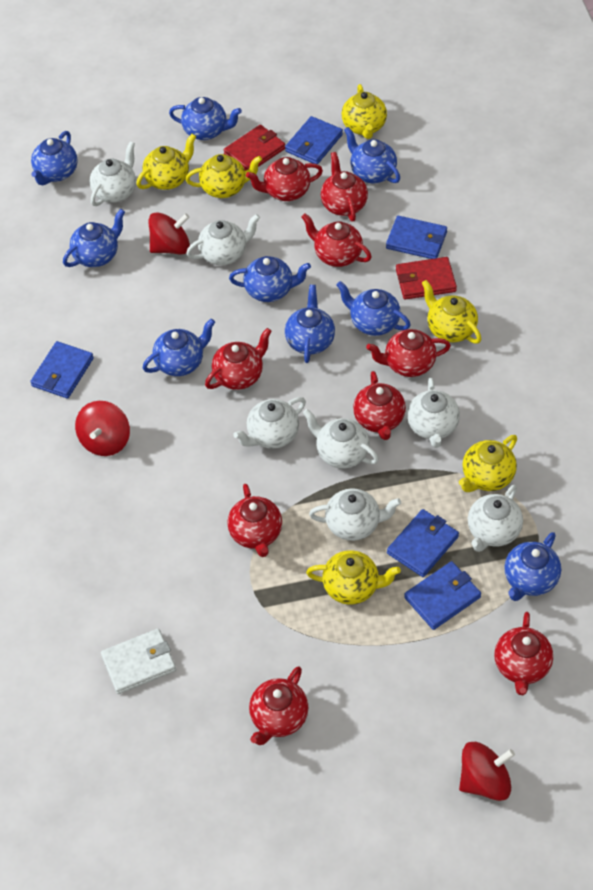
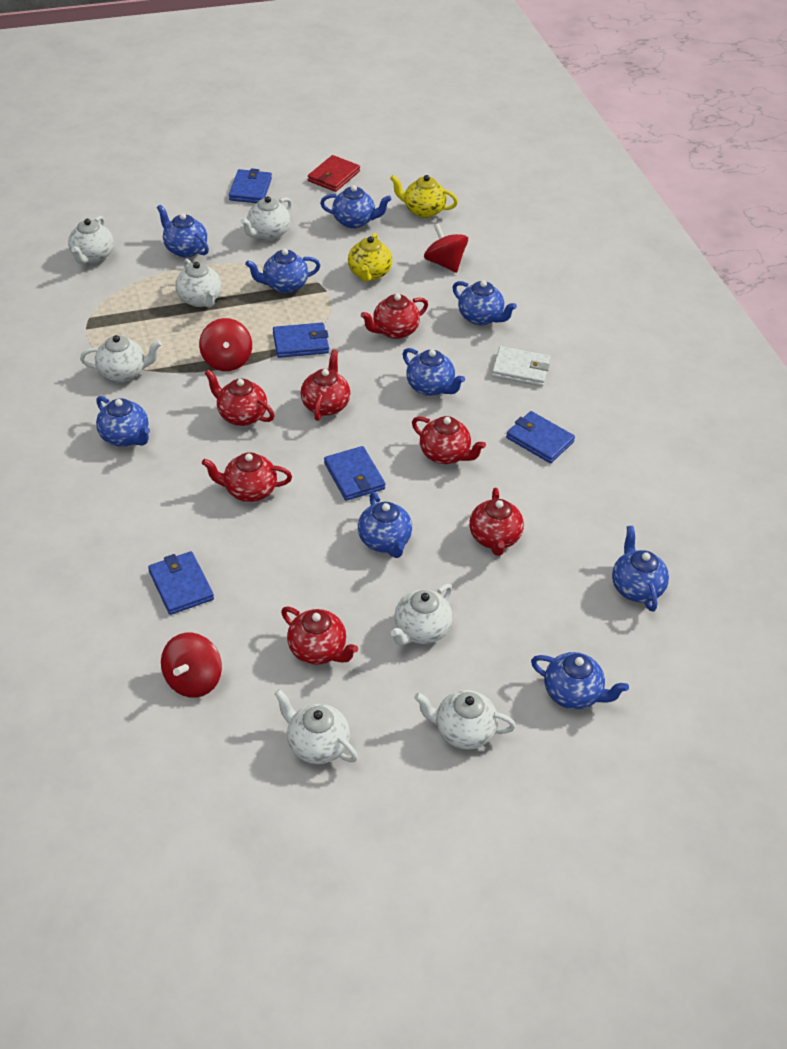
red teapot: [205,328,272,390] [227,484,282,557] [246,157,323,201] [249,666,308,745] [302,213,372,267] [321,152,368,222] [353,371,406,440] [366,329,451,377] [494,612,553,695] = 9 -> [202,452,292,502] [205,370,274,426] [281,606,358,665] [300,350,350,421] [361,294,428,339] [412,416,486,464] [469,488,524,556] = 7
red wallet: [223,125,285,171] [396,257,457,300] = 2 -> [308,155,360,192] = 1
yellow teapot: [137,134,196,190] [186,154,262,198] [306,550,401,605] [342,84,387,139] [422,280,481,344] [459,435,517,492] = 6 -> [348,233,392,282] [390,175,458,218] = 2

